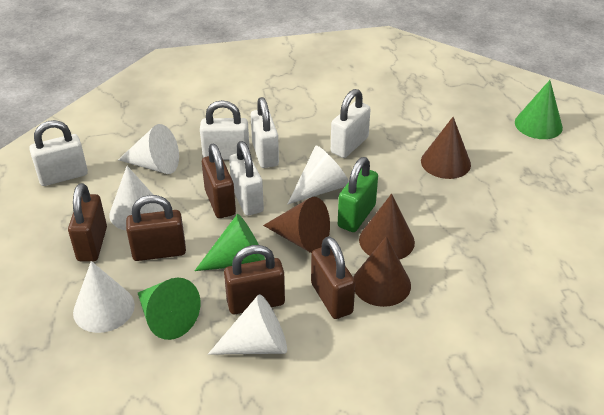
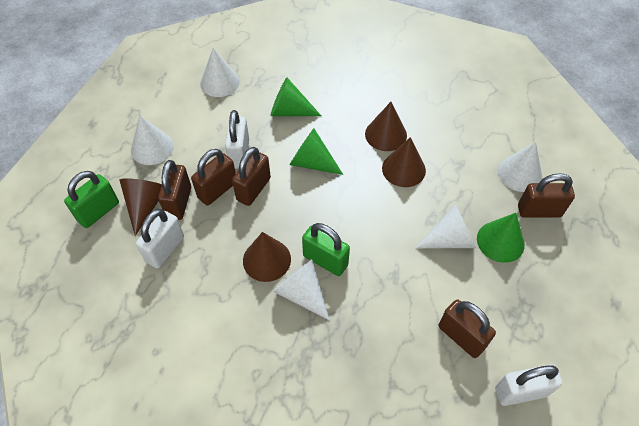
green padlock: [338,157,378,232] = 1 -> [64,171,119,228] [302,223,350,276] = 2
white padlock: [29,120,88,186] [200,100,250,160] [229,141,264,216] [251,97,279,168] [331,89,370,158] = 5 -> [136,209,184,269] [225,110,249,169] [495,364,562,406] = 3

